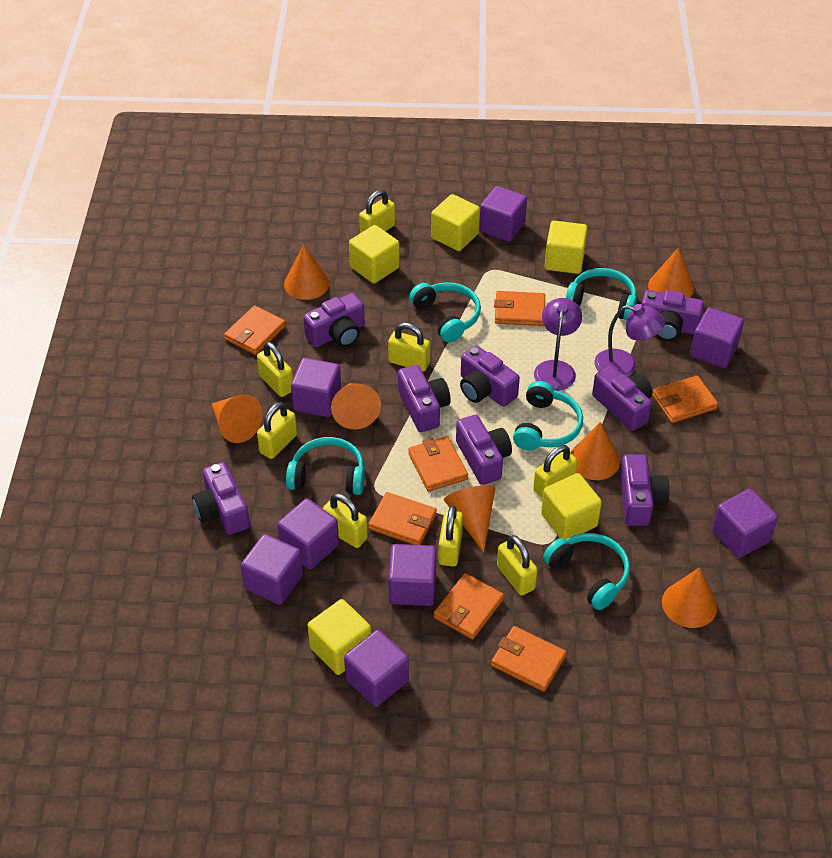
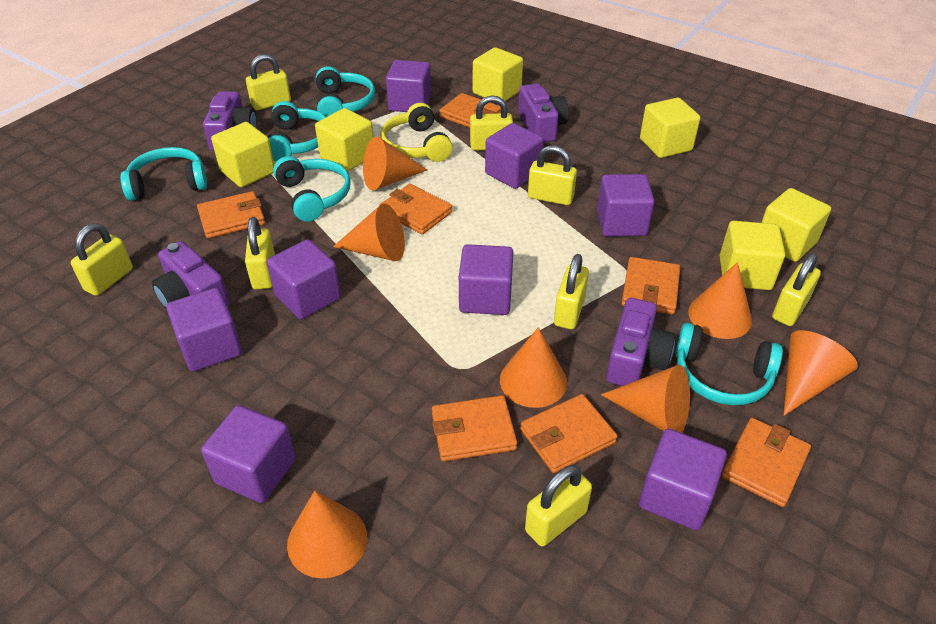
purple camera: [192,462,250,535] [303,293,365,347] [398,365,451,432] [456,415,512,485] [460,345,520,407] [592,366,652,431] [620,455,669,526] [641,290,704,341] = 8 -> [152,241,230,308] [203,91,257,151] [518,83,569,142] [606,298,675,386] = 4
purple lamp: [534,298,582,391] [594,304,665,377] = 2 -> none = 0
yellow cube: [308,599,371,675] [349,225,400,284] [431,194,480,251] [541,473,602,540] [545,221,588,274] = 5 -> [211,122,274,187] [315,108,374,172] [473,47,523,101] [640,97,700,158] [720,221,785,290] [761,188,831,262] = 6
yellow headphones: none = 0 -> [380,103,453,162] = 1

